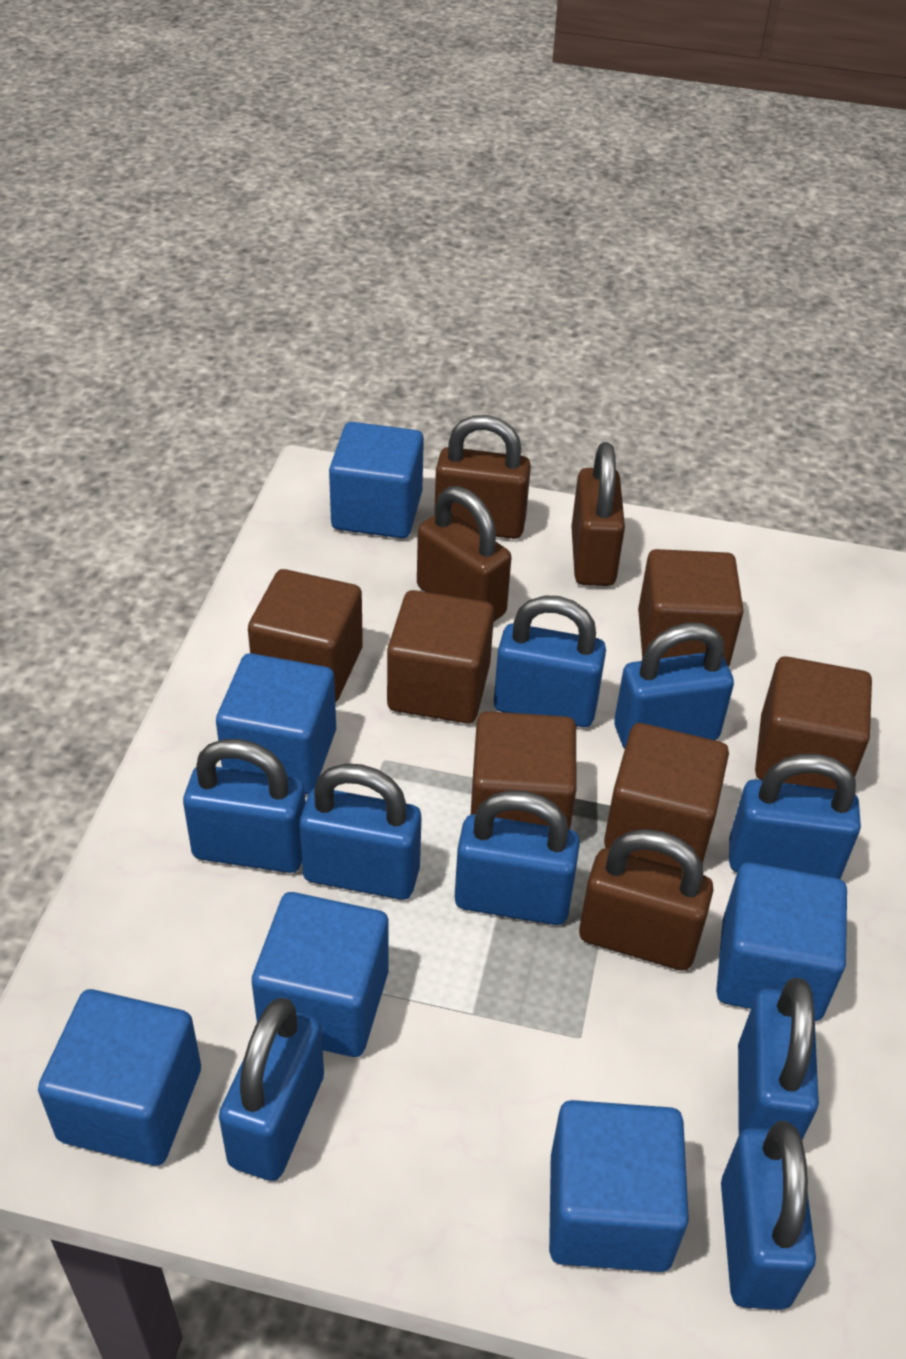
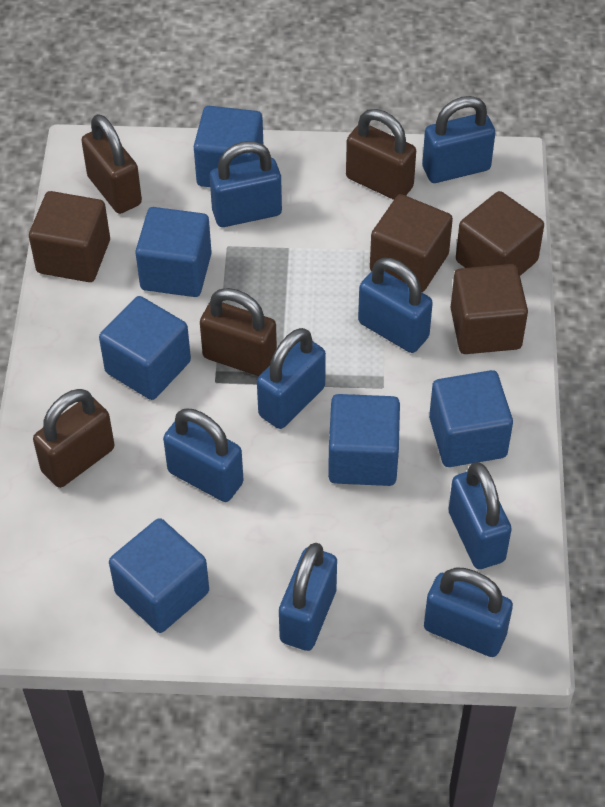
blue padlock: [183,739,306,873] [219,998,324,1181] [299,763,421,900] [455,790,580,925] [494,596,606,727] [614,623,734,749] [721,1121,816,1310] [729,754,861,879] [738,978,819,1140] = 9 -> [163,408,244,502] [210,141,282,227] [257,328,326,429] [279,543,337,651] [358,258,433,353] [422,96,495,183] [424,568,513,657] [449,462,512,569] = 8
brown cube: [248,569,363,703] [387,590,494,723] [471,711,576,829] [604,723,729,869] [638,549,744,667] [755,656,872,789] = 6 -> [29,191,110,282] [370,194,453,292] [451,264,528,354] [456,191,544,276] = 4

